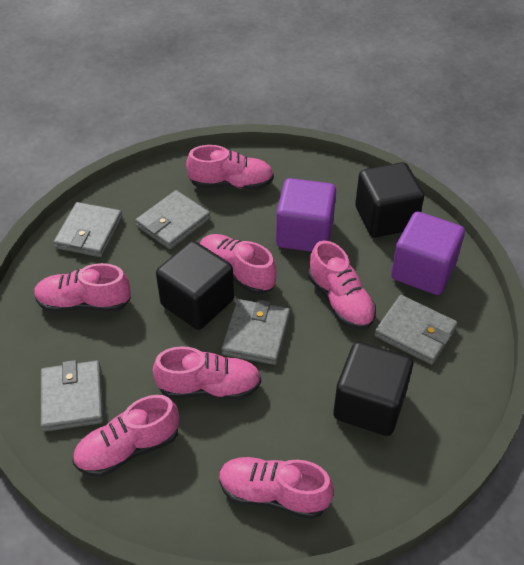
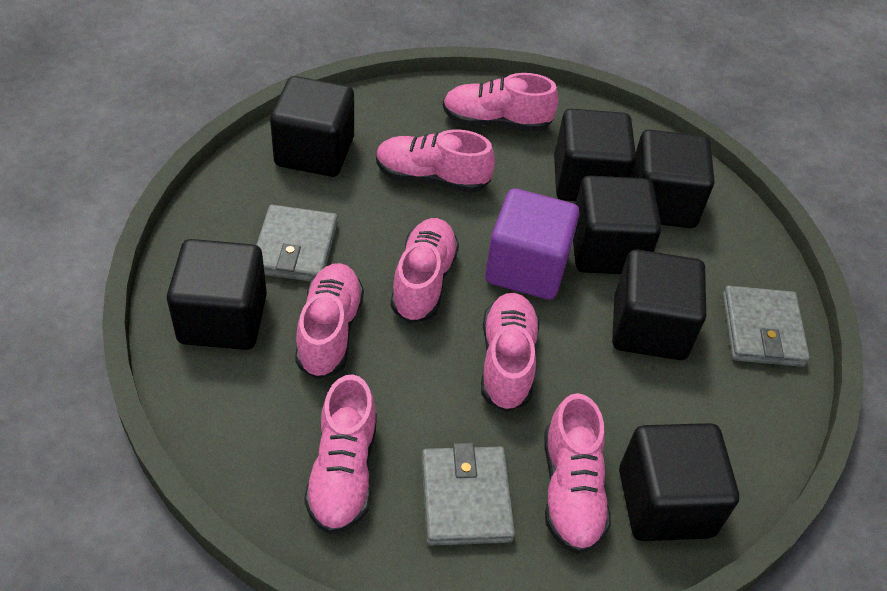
black cube: [156,241,234,330] [333,342,413,436] [355,162,424,238] = 3 -> [167,239,267,350] [270,76,354,177] [554,109,636,201] [573,175,661,274] [612,249,706,360] [619,423,739,541] [630,130,714,228] = 7
grey wallet: [41,360,104,432] [53,202,123,257] [135,190,210,249] [222,299,290,365] [374,295,457,365] = 5 -> [256,205,338,281] [421,443,515,546] [723,286,810,367] = 3
purple cube: [276,178,336,252] [391,212,465,295] = 2 -> [485,188,580,300] = 1

